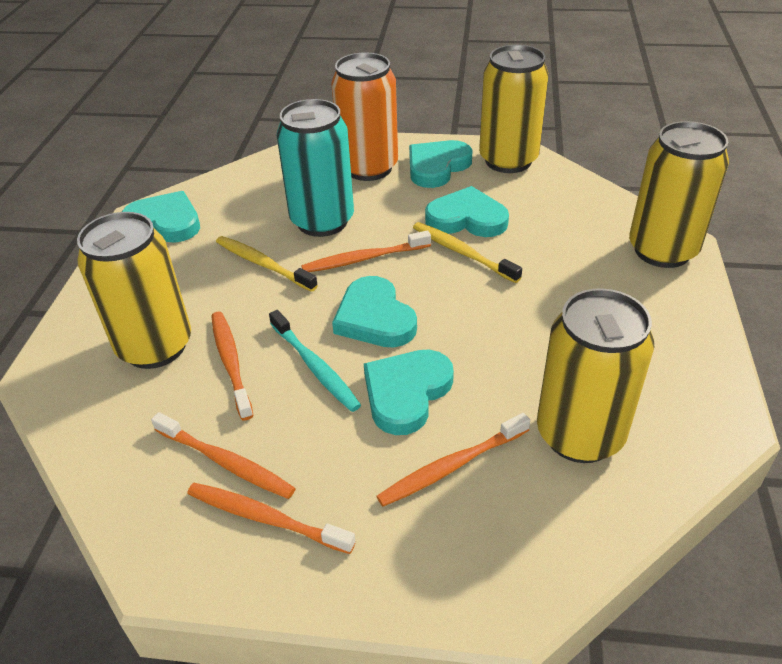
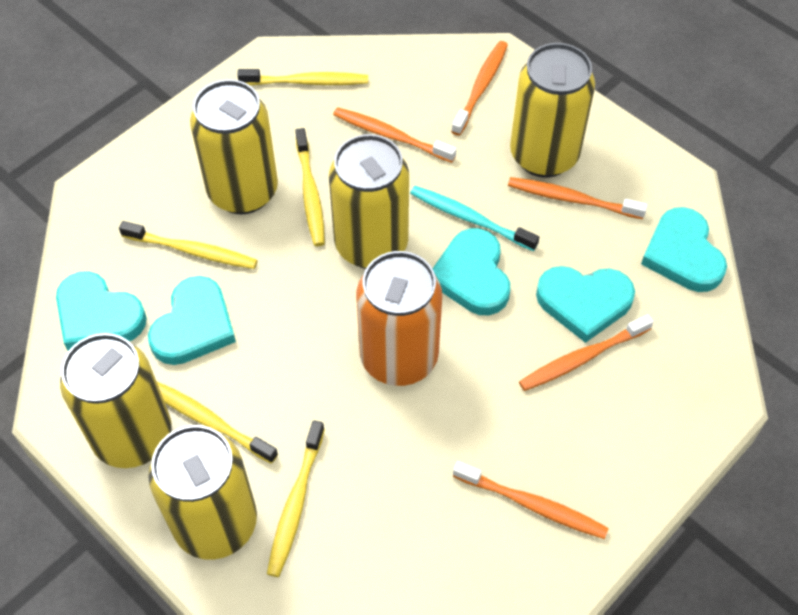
turquoise can: [277,99,354,237] = 1 -> none = 0
yellow can: [77,212,191,369] [479,45,549,173] [537,288,654,463] [629,121,729,268] = 4 -> [60,333,172,468] [148,425,257,560] [190,79,278,214] [329,134,409,269] [510,43,595,178] = 5
yellow toothbrush: [216,236,318,292] [413,222,522,283] = 2 -> [119,221,258,269] [157,382,278,464] [237,69,368,85] [267,420,325,577] [295,128,325,246] = 5

